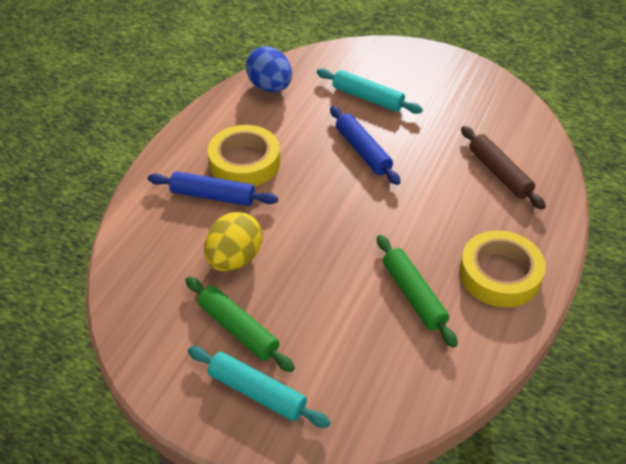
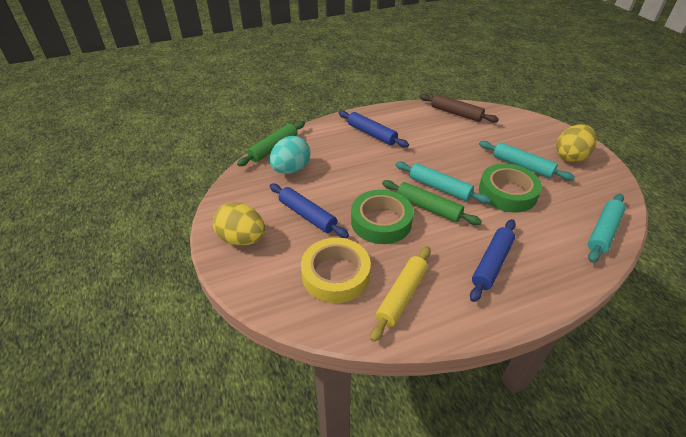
blue egg: [246,46,292,92] = 1 -> none = 0
blue rolling pin: [148,171,278,206] [330,106,401,185] = 2 -> [270,183,349,238] [339,110,409,148] [470,219,516,302] = 3
green tape: none = 0 -> [351,190,414,244] [479,164,542,213] = 2
turquoise egg: none = 0 -> [270,136,310,174] = 1
turquoise rolling pin: [188,346,330,428] [317,68,423,114] = 2 -> [396,162,491,203] [479,141,575,181] [588,194,626,263] = 3
yellow egg: [204,212,263,271] = 1 -> [213,202,265,246] [556,124,597,163] = 2
yellow rolling pin: none = 0 -> [370,246,431,342] = 1
yellow tape: [208,125,280,186] [459,230,546,307] = 2 -> [301,238,371,303] = 1

